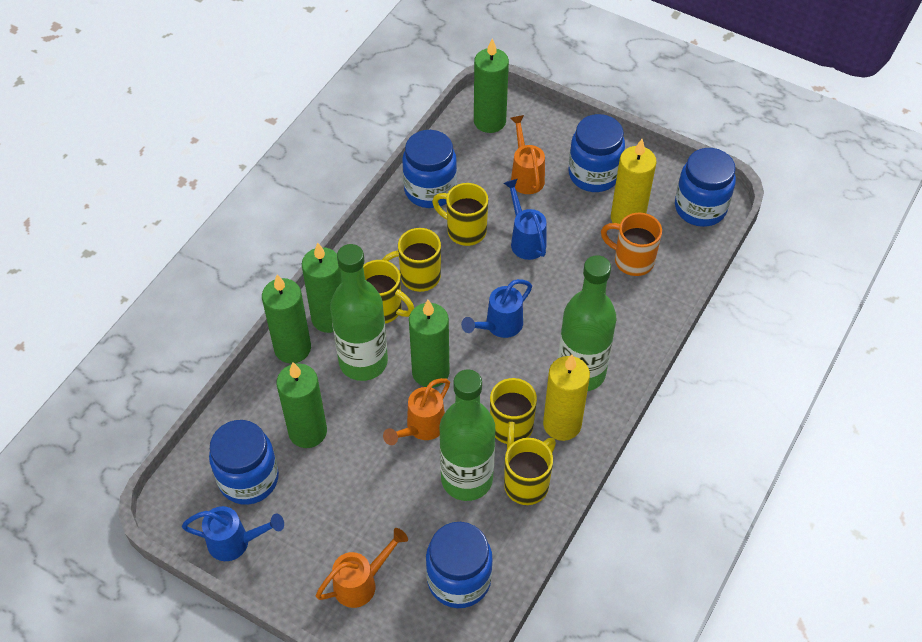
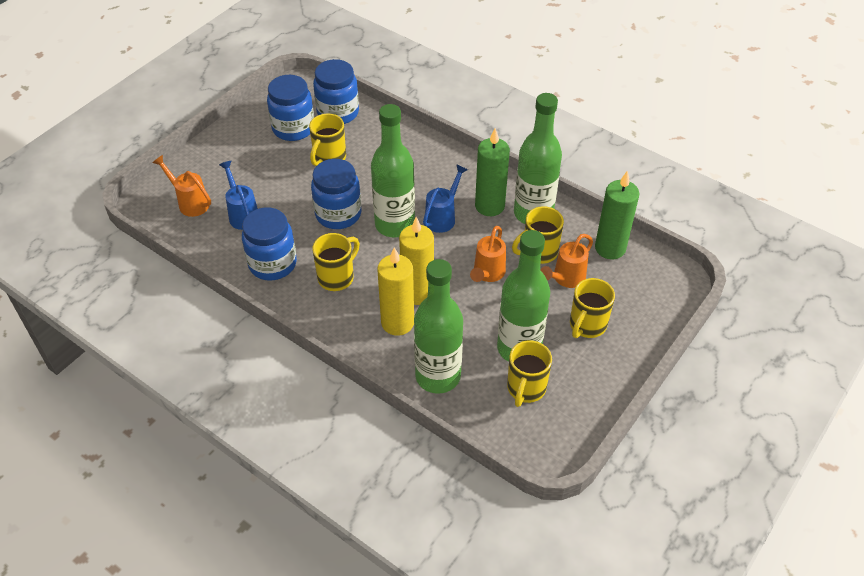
blue jar: [209,420,279,505] [402,130,457,208] [426,522,493,608] [569,114,625,192] [675,148,736,227] = 5 -> [242,208,297,281] [267,75,314,141] [311,159,361,229] [313,59,359,124] = 4
blue watering can: [182,506,284,561] [461,279,532,338] [504,179,546,260] = 3 -> [219,161,258,230] [423,164,468,233] = 2
green bottle: [330,244,388,381] [439,369,495,501] [558,255,616,391] = 3 -> [371,104,415,237] [414,259,463,393] [497,230,550,362] [514,93,562,224] = 4
green candle: [262,274,311,364] [276,362,327,448] [302,243,342,333] [409,300,450,388] [474,38,509,133] = 5 -> [475,128,510,216] [595,171,640,259] = 2
orange mug: [601,212,662,276] = 1 -> none = 0

